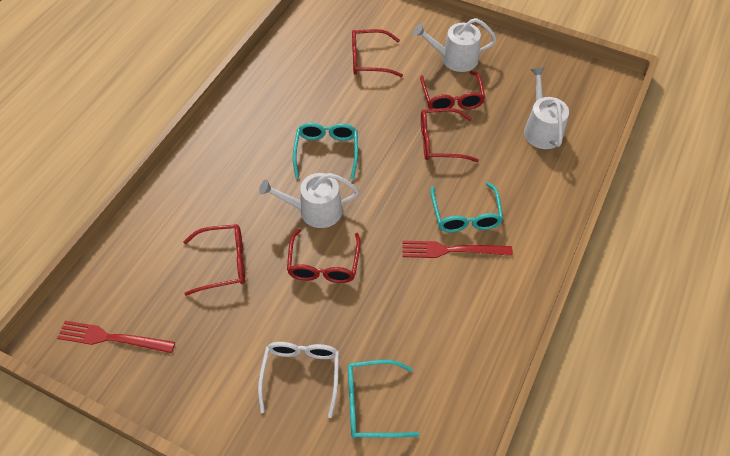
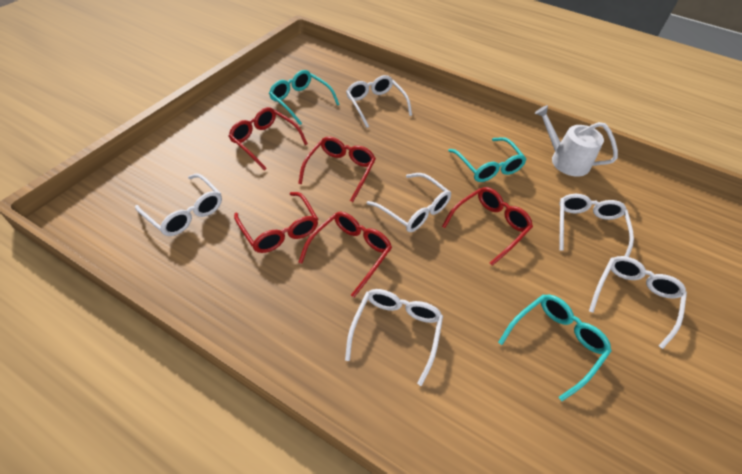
red fork: [57,321,175,353] [402,241,513,258] = 2 -> none = 0
white glasses: [258,342,339,418] = 1 -> [135,173,222,236] [345,289,443,386] [346,75,412,128] [367,173,451,232] [559,194,634,257] [589,256,687,349] = 6
white watering can: [259,173,359,228] [413,18,497,72] [524,67,569,149] = 3 -> [535,105,618,177] = 1

